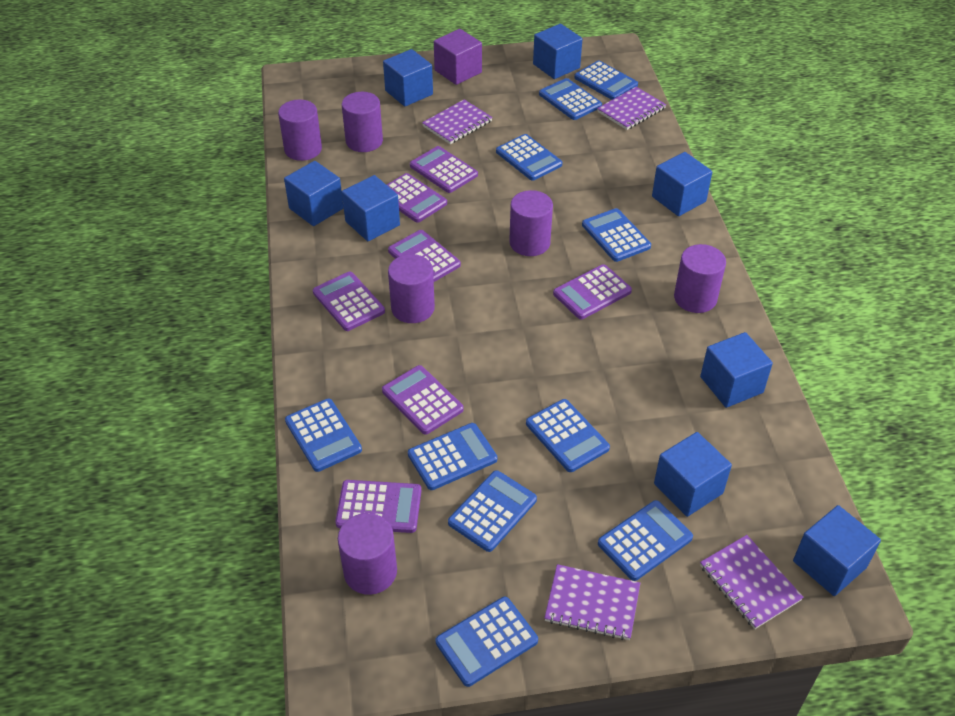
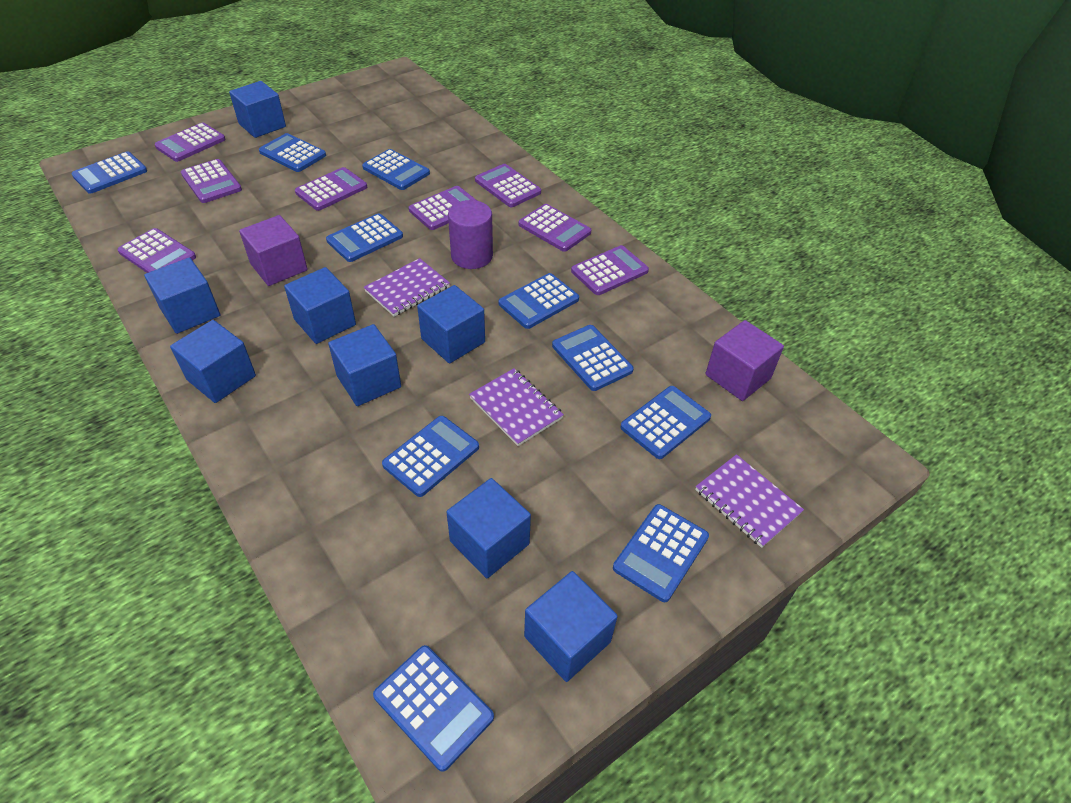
purple calculator: [313,272,385,331] [335,480,421,533] [382,365,463,435] [387,173,447,223] [388,230,461,282] [410,146,478,193] [553,264,632,319] = 7 -> [117,228,196,273] [155,122,225,162] [181,159,242,203] [295,167,367,211] [409,186,477,230] [475,164,541,207] [519,204,592,252] [571,245,649,295] = 8
purple cube: [434,29,482,85] = 1 -> [239,215,308,286] [705,320,784,401] = 2
purple cylinder: [278,100,322,161] [338,513,397,595] [342,92,383,152] [388,254,435,323] [509,190,553,256] [674,244,726,313] = 6 -> [448,200,493,269] = 1
purple notebook: [422,99,493,144] [544,564,640,640] [597,87,666,130] [700,535,804,629] = 4 -> [364,258,450,317] [469,368,564,446] [695,454,804,548] = 3

